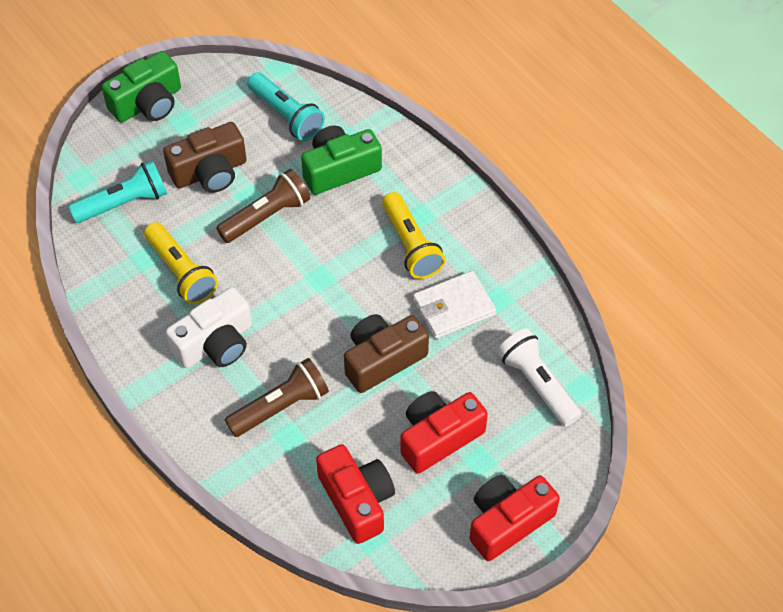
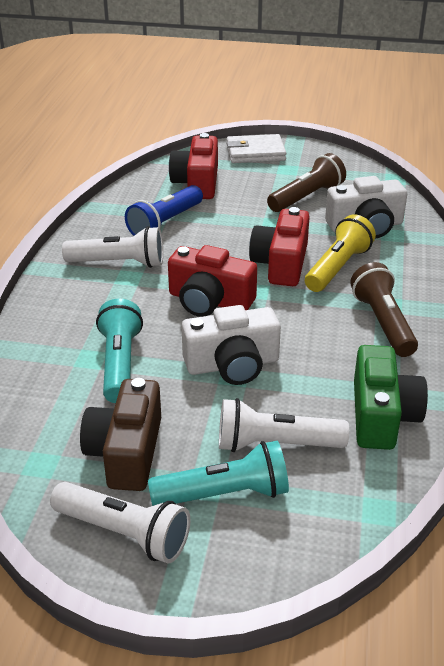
blue flashlight: none = 0 -> [125,185,203,236] = 1
brown camera: [163,122,247,193] [344,314,429,393] = 2 -> [80,378,161,491] = 1
green camera: [102,51,181,123] [301,125,382,195] = 2 -> [354,345,428,450] = 1
white camera: [166,287,252,368] = 1 -> [182,305,281,385] [325,176,407,239] = 2
white flashlight: [497,329,581,427] = 1 -> [50,482,190,563] [62,226,163,268] [219,398,349,452] = 3
yellow flashlight: [144,222,218,304] [382,192,445,279] = 2 -> [305,214,376,292] = 1

